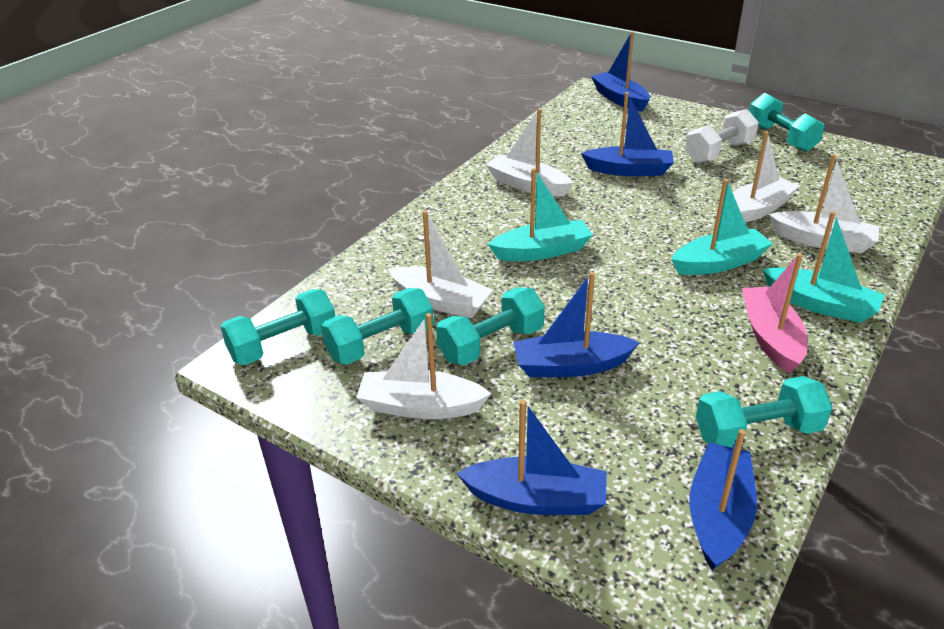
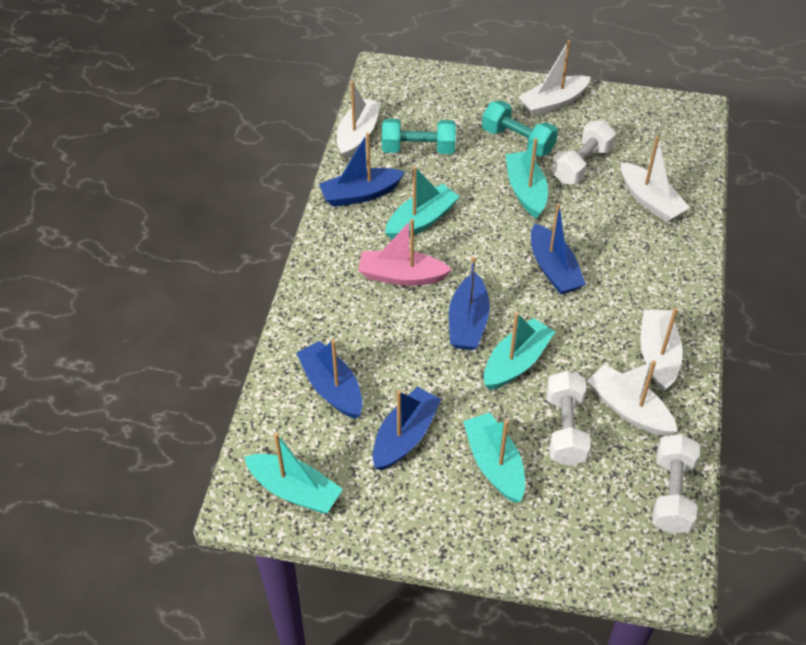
turquoise boat: [488,168,593,261] [671,179,773,275] [762,211,885,323] = 3 -> [244,433,343,514] [385,166,459,240] [463,412,525,503] [484,312,555,390] [505,138,548,219] = 5
turquoise dumbbell: [220,289,335,365] [321,288,434,365] [436,288,545,365] [696,376,833,448] [749,93,825,152] = 5 -> [382,119,456,154] [482,100,558,157] = 2
white dumbbell: [685,109,759,163] = 1 -> [547,371,591,466] [552,121,616,184] [652,434,700,534] = 3

